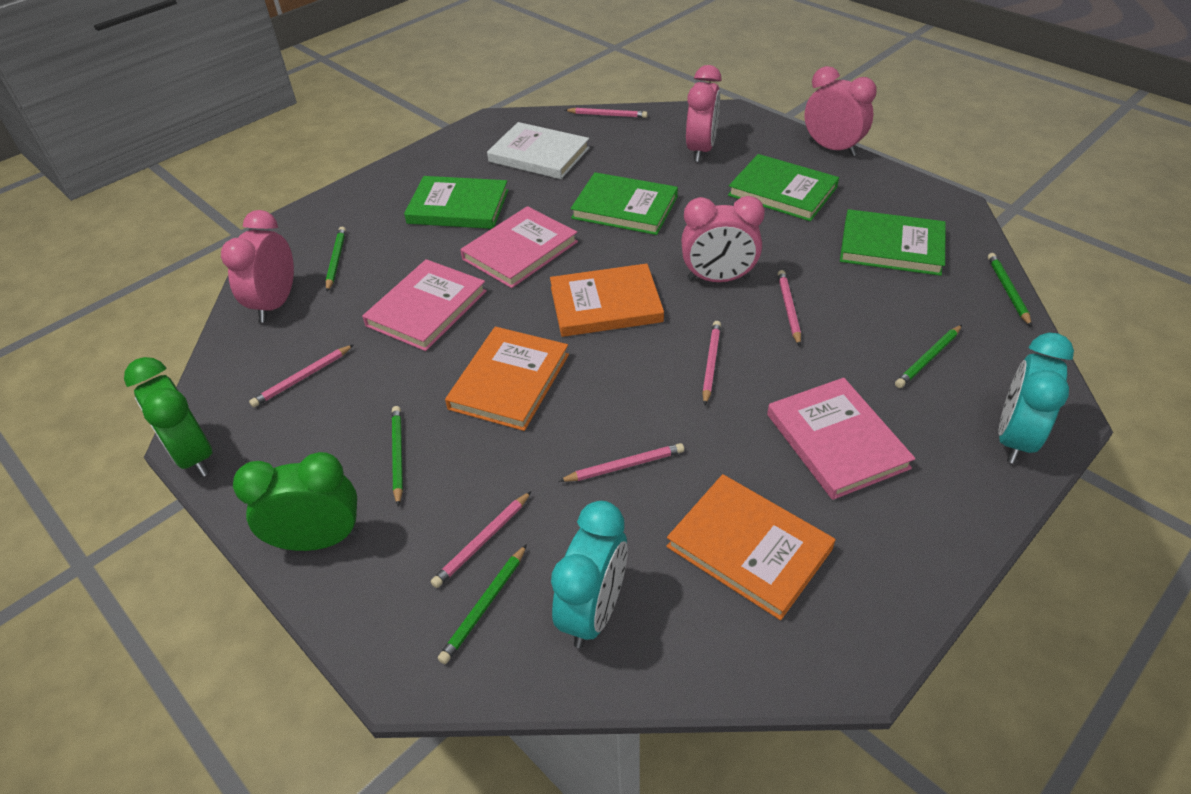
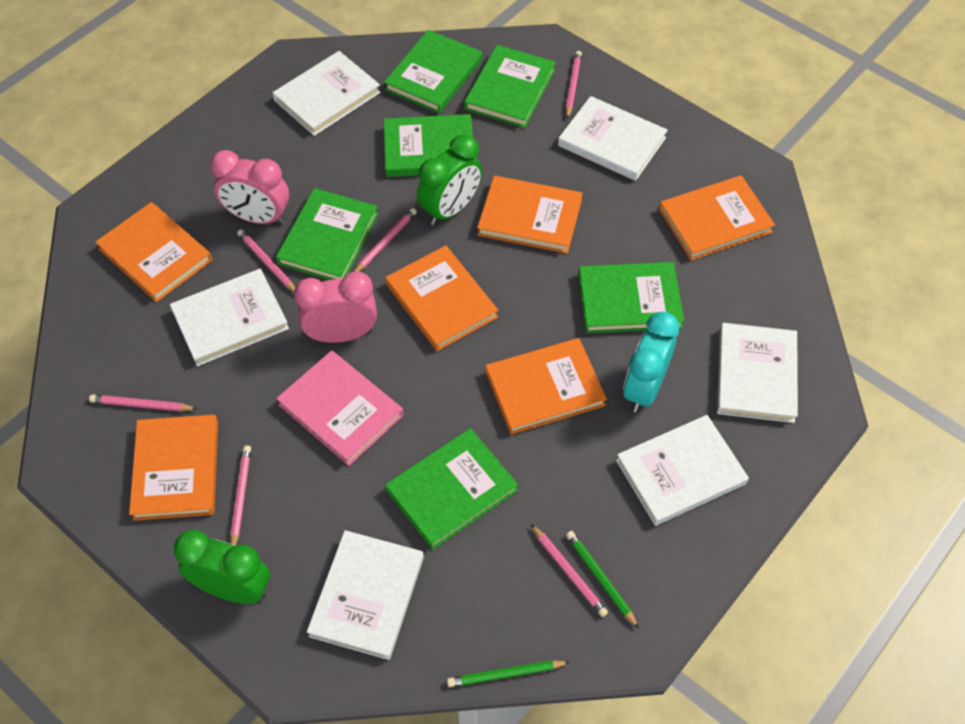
green book: [404,176,509,229] [571,172,678,235] [728,154,839,221] [840,209,946,276] = 4 -> [276,188,379,280] [383,114,473,177] [384,30,482,114] [385,428,518,550] [464,45,556,128] [579,262,684,333] = 6
green pencil: [325,227,346,292] [392,406,403,507] [438,544,527,664] [895,325,962,388] [988,253,1032,327] = 5 -> [447,660,570,687] [566,531,639,629] = 2
orange book: [445,327,569,431] [550,263,664,337] [666,474,836,620] = 3 -> [95,202,212,302] [129,414,218,521] [385,245,499,351] [477,176,583,253] [486,338,607,435] [659,175,775,261] = 6
pink book: [362,259,487,351] [460,206,578,288] [767,378,915,500] = 3 -> [276,350,404,466] = 1
pink clock: [221,210,294,322] [681,196,765,282] [686,65,722,162] [804,66,877,156] = 4 -> [210,150,289,224] [294,271,377,343] = 2
turquoise clock: [551,501,628,648] [999,333,1074,464] = 2 -> [623,312,679,412] = 1
white book: [487,122,590,179] = 1 -> [170,269,289,366] [273,51,381,136] [307,530,424,660] [558,96,668,181] [616,415,749,526] [717,323,798,423] = 6

